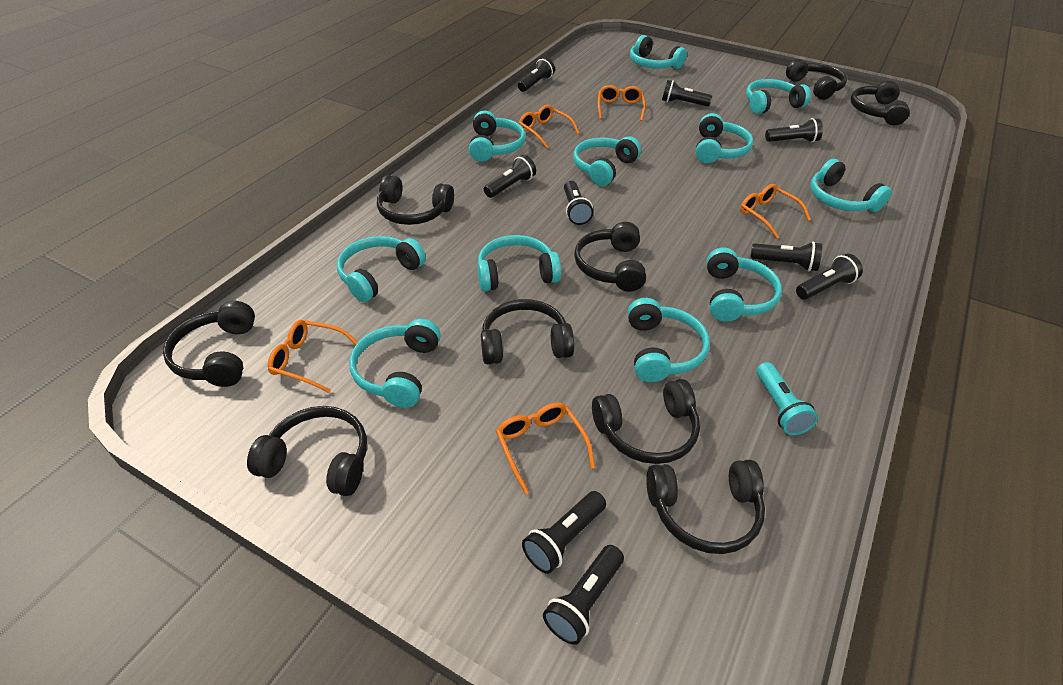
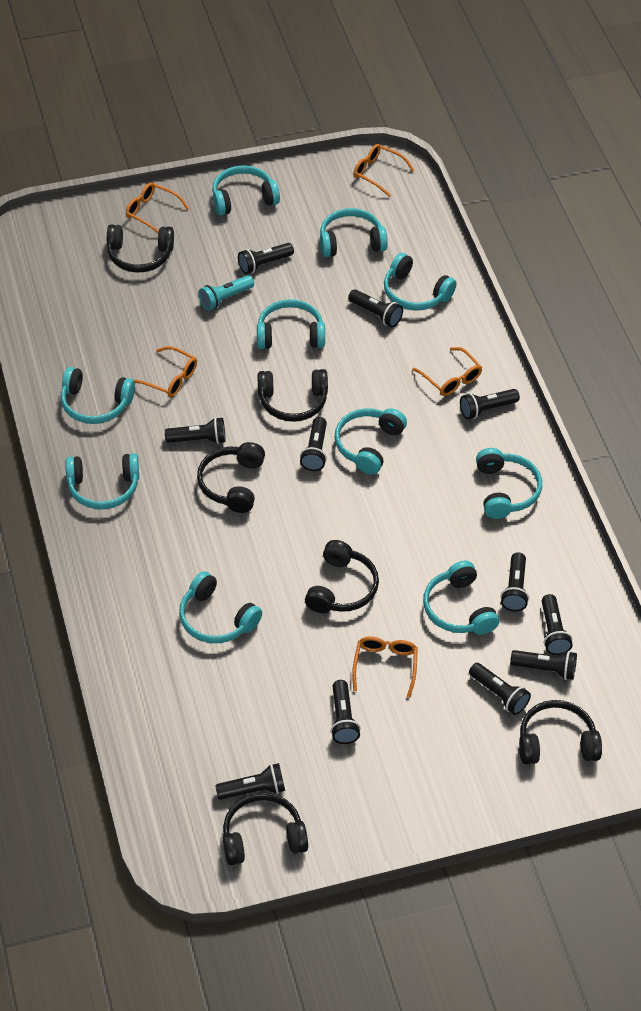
black flashlight: [484,155,536,198] [518,57,555,92] [522,491,606,574] [543,545,624,645] [564,181,593,225] [662,80,712,106] [750,242,822,271] [765,118,823,142] [796,253,863,300] = 9 -> [165,417,226,444] [215,763,285,800] [238,243,294,274] [300,417,327,471] [331,680,361,744] [348,289,403,327] [460,389,520,419] [469,663,531,715] [501,552,529,612] [510,650,577,680] [542,594,573,655] = 11
black headphones: [163,301,255,387] [247,406,367,496] [377,175,454,225] [481,299,574,365] [574,222,646,292] [592,379,700,464] [646,460,765,554] [786,59,847,100] [851,80,910,125] = 9 -> [107,224,174,272] [197,442,265,513] [223,793,308,865] [258,369,328,422] [305,540,379,613] [519,700,602,764] = 6
turquoise headphones: [337,236,426,302] [349,319,441,408] [469,111,526,162] [477,235,561,291] [573,137,641,186] [628,298,710,382] [630,35,687,69] [696,113,753,163] [707,248,782,322] [746,79,811,114] [810,159,892,212] = 11 -> [61,367,135,424] [65,453,139,509] [179,571,262,643] [212,166,280,216] [257,299,325,349] [320,208,388,257] [335,408,407,475] [384,253,457,310] [423,561,499,635] [476,448,542,519] = 10

